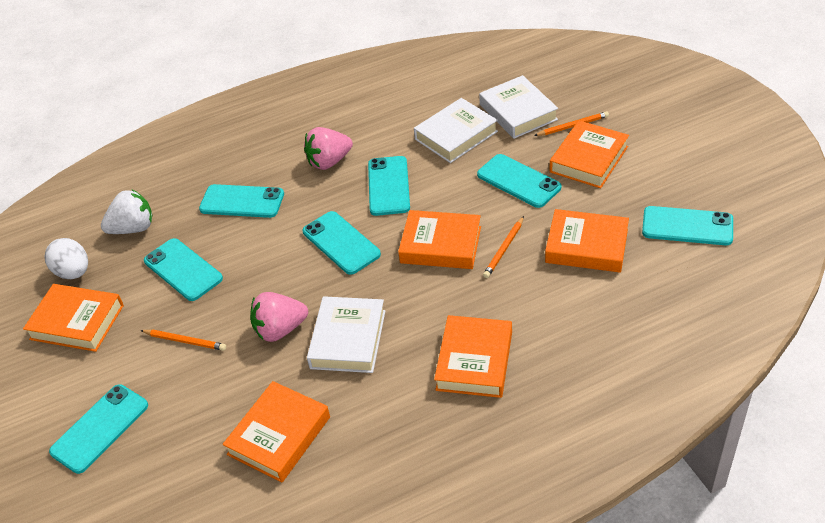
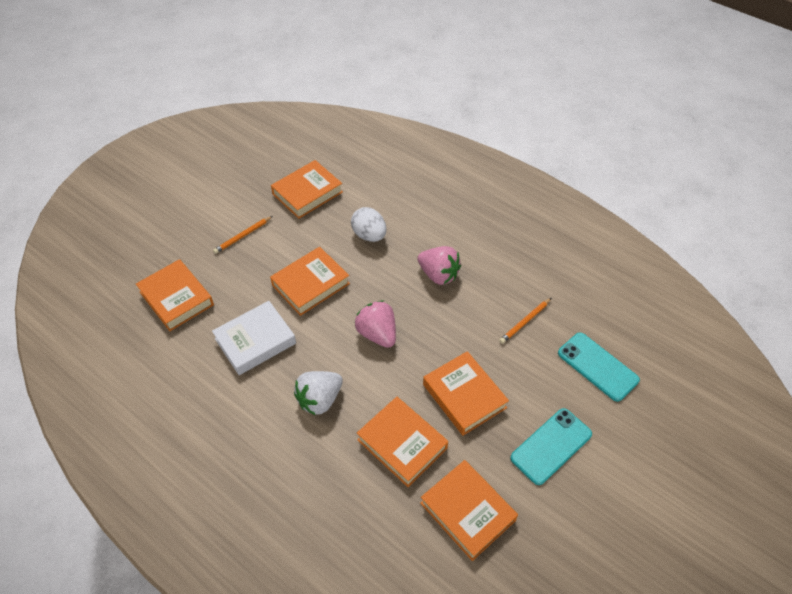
orange pencil: [140,329,226,351] [483,216,524,278] [534,111,609,136] = 3 -> [213,216,272,254] [499,298,551,344] = 2
turquoise phone: [49,384,148,474] [144,238,223,301] [199,184,284,218] [302,211,381,275] [368,156,410,216] [477,154,561,208] [642,206,733,245] = 7 -> [510,408,592,485] [558,333,640,402] = 2
white book: [307,296,385,373] [414,98,498,163] [479,75,558,139] = 3 -> [212,301,296,375] = 1

